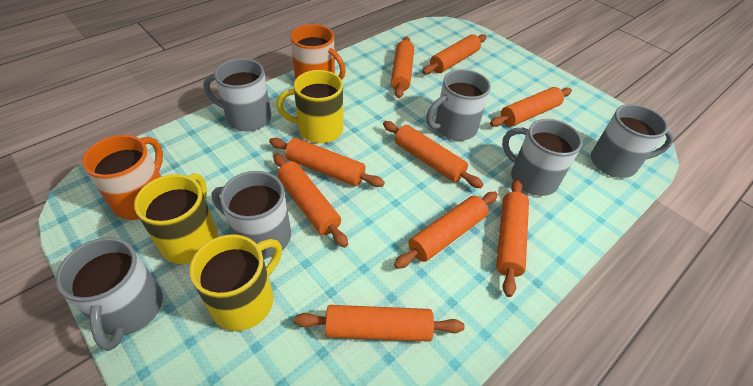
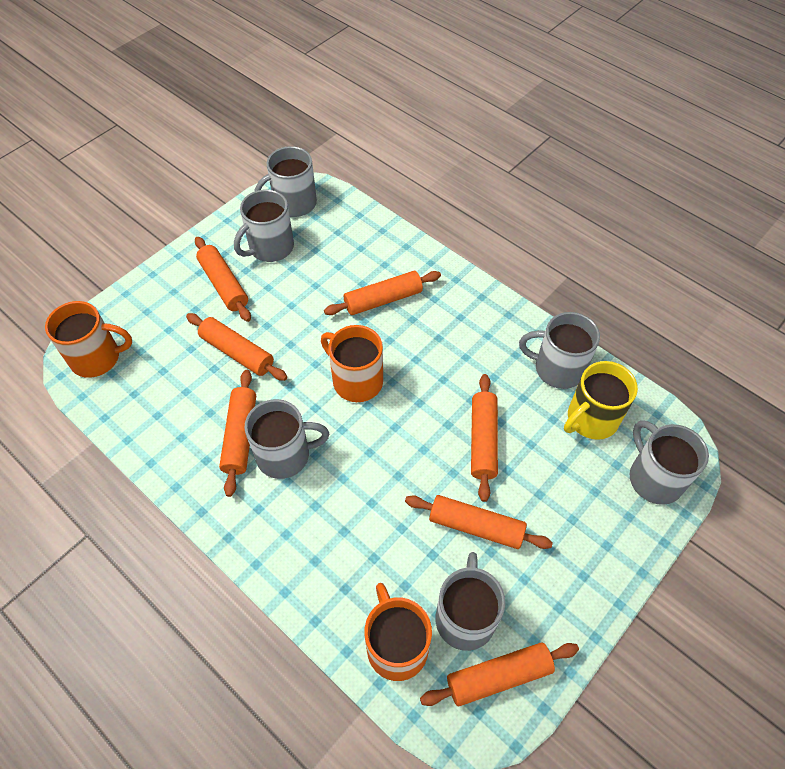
orange mug: [82,135,163,220] [290,24,346,80] = 2 -> [45,301,132,378] [321,325,383,402] [364,583,432,681] = 3
orange rolling pin: [269,138,385,187] [274,153,348,248] [294,305,465,342] [383,121,483,188] [391,36,414,98] [394,192,498,269] [422,34,486,75] [490,87,572,127] [496,179,529,297] = 9 -> [186,313,287,381] [195,237,251,322] [219,370,256,497] [324,271,441,315] [405,495,553,549] [420,642,579,706] [471,374,498,502] = 7
yellow mug: [134,173,218,264] [190,234,282,331] [276,70,343,143] = 3 -> [564,361,638,440] = 1

